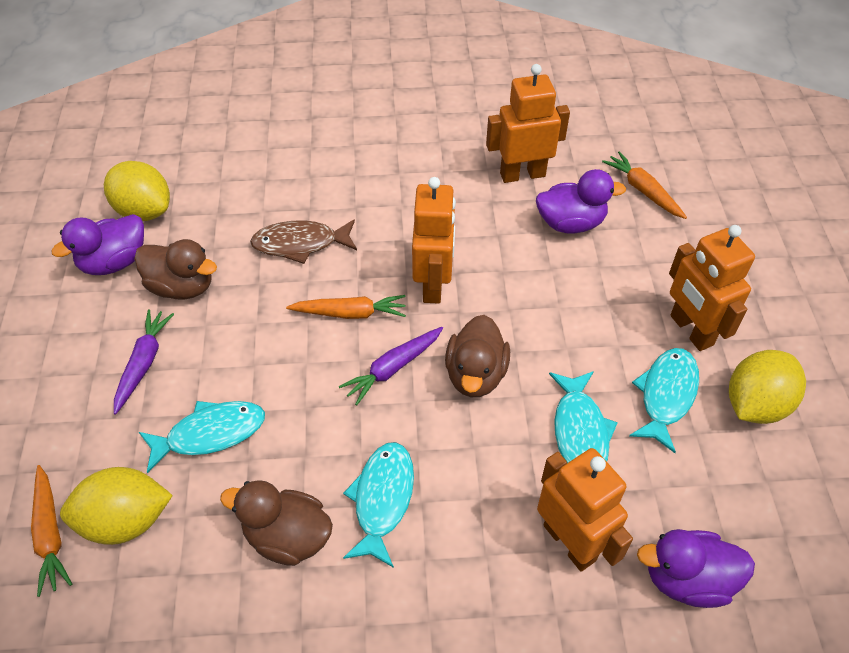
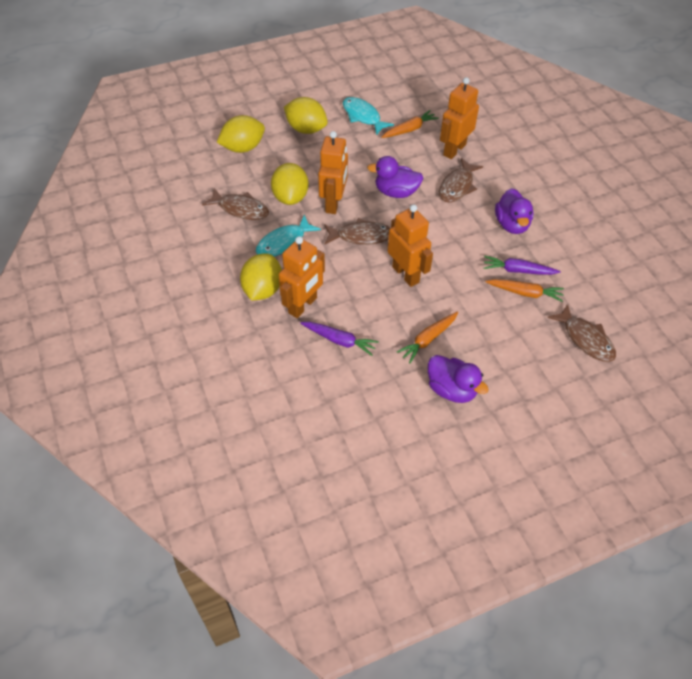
brown duck: [134,239,217,300] [220,480,333,566] [445,315,510,397] = 3 -> none = 0
brown fish: [250,219,357,264] = 1 -> [202,188,269,220] [324,218,390,245] [439,158,483,203] [547,304,616,362] = 4
turquoise fish: [139,401,265,473] [343,442,414,568] [549,371,618,463] [629,348,699,453] = 4 -> [256,215,321,257] [343,97,394,135] = 2
yellow lemon: [60,467,173,545] [104,161,170,221] [729,350,806,424] = 3 -> [217,115,265,153] [240,253,282,300] [271,163,309,205] [284,97,328,134] = 4

